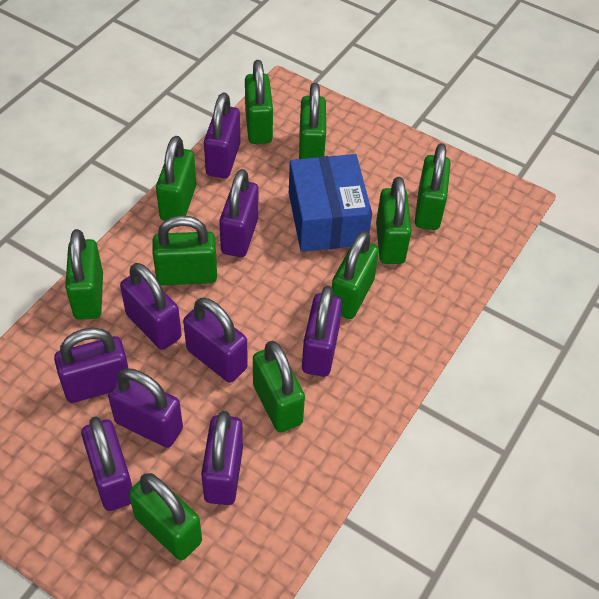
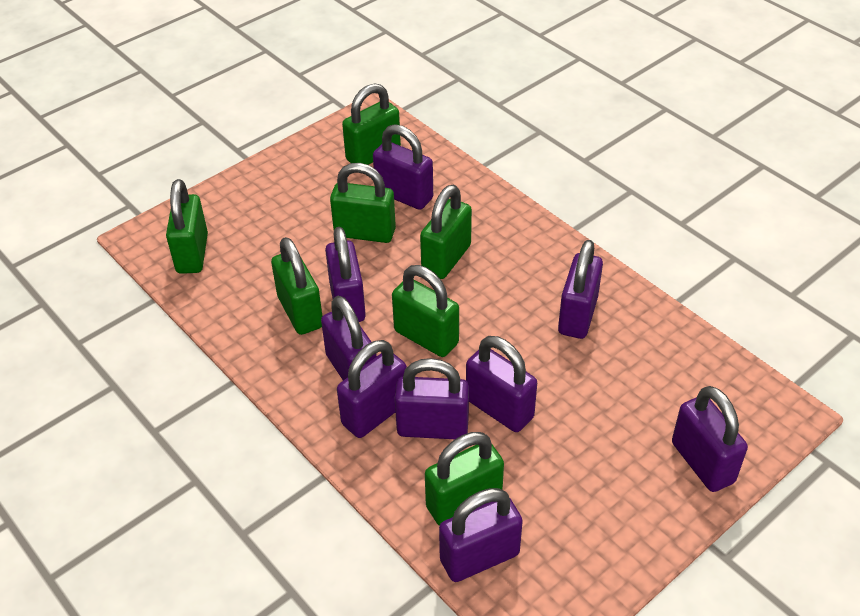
blue box: [289,154,372,252] = 1 -> none = 0
green padlock: [65,229,103,320] [129,473,202,560] [152,215,217,285] [156,136,196,221] [245,60,273,144] [253,341,305,433] [299,82,326,159] [332,231,379,319] [376,177,412,264] [415,143,451,230] = 10 -> [166,179,208,274] [271,237,322,335] [330,163,396,243] [342,83,401,165] [392,265,459,357] [420,185,472,279] [425,432,504,526] = 7

